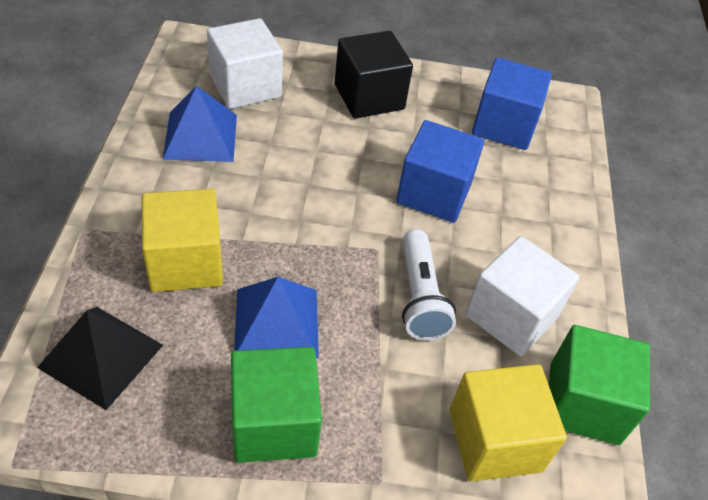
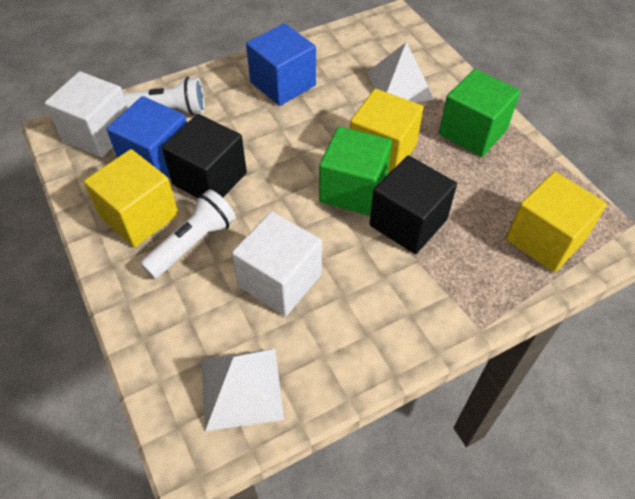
black cube: [335,31,413,119] = 1 -> [162,114,247,198] [370,156,457,254] = 2
black pyramid: [37,307,163,410] = 1 -> none = 0
blue pyramid: [163,86,237,162] [234,277,319,358] = 2 -> none = 0
white flashlight: [402,229,456,341] = 1 -> [123,77,205,115] [140,189,236,279] = 2
white pyramid: none = 0 -> [201,349,284,431] [368,42,434,102] = 2
yellow cube: [142,189,223,292] [449,364,567,482] = 2 -> [84,149,179,247] [350,89,423,174] [506,172,607,272] = 3

